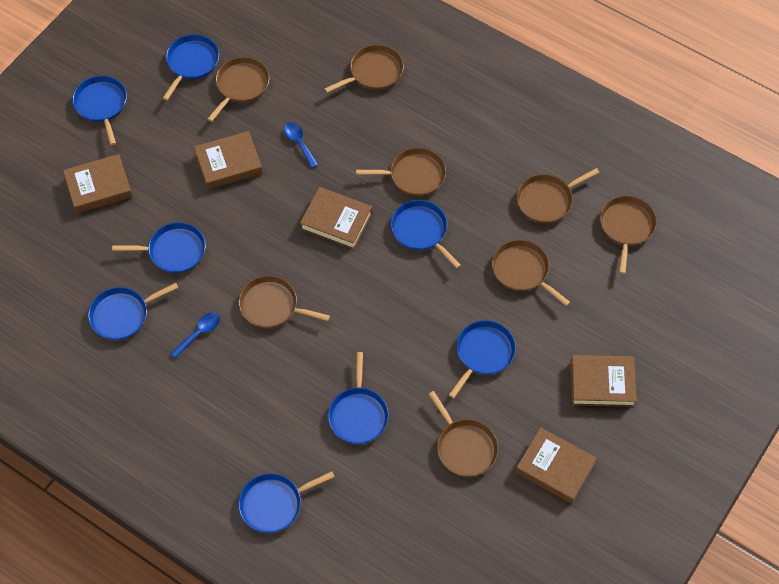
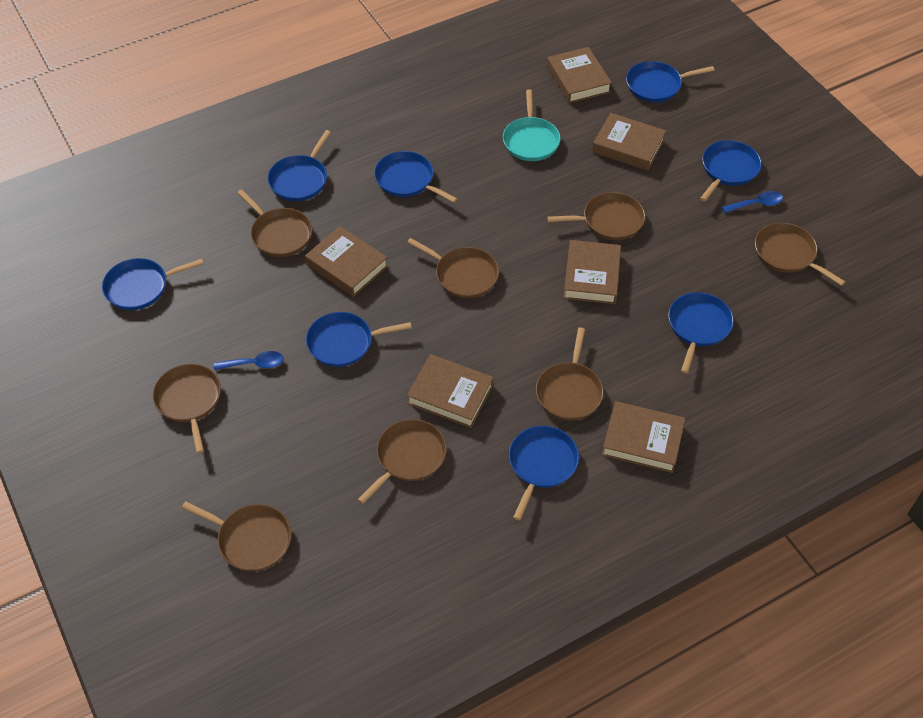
brown book: [63,154,133,214] [194,131,263,189] [300,187,372,250] [516,427,597,504] [571,355,637,407] = 5 -> [305,226,388,297] [407,354,494,428] [547,47,612,103] [563,240,621,304] [592,113,666,171] [602,401,685,473] = 6
turquoise pan: none = 0 -> [503,89,561,161] = 1

